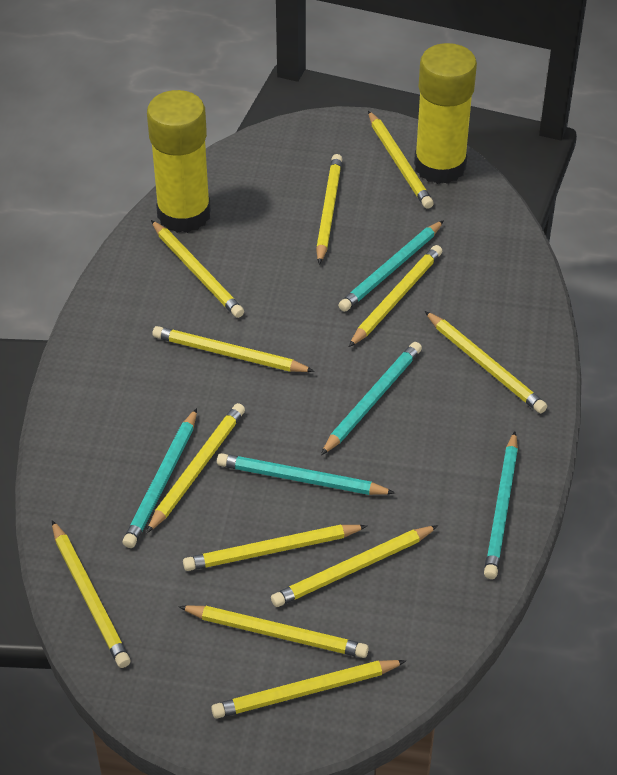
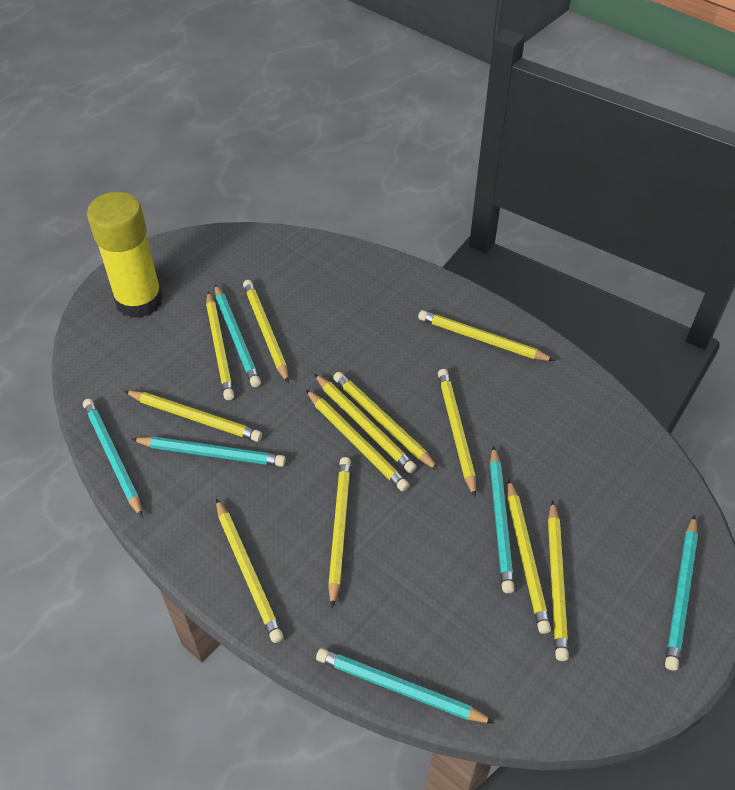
turquoise pencil: [123,408,197,548] [217,453,395,495] [321,342,422,455] [338,220,444,312] [484,431,518,579] = 5 -> [83,399,143,518] [131,436,286,467] [215,284,261,387] [316,648,495,723] [490,446,515,593] [665,515,698,671] = 6
yellow glue stick: [147,90,211,233] [414,43,477,184] = 2 -> [87,192,163,318] = 1

